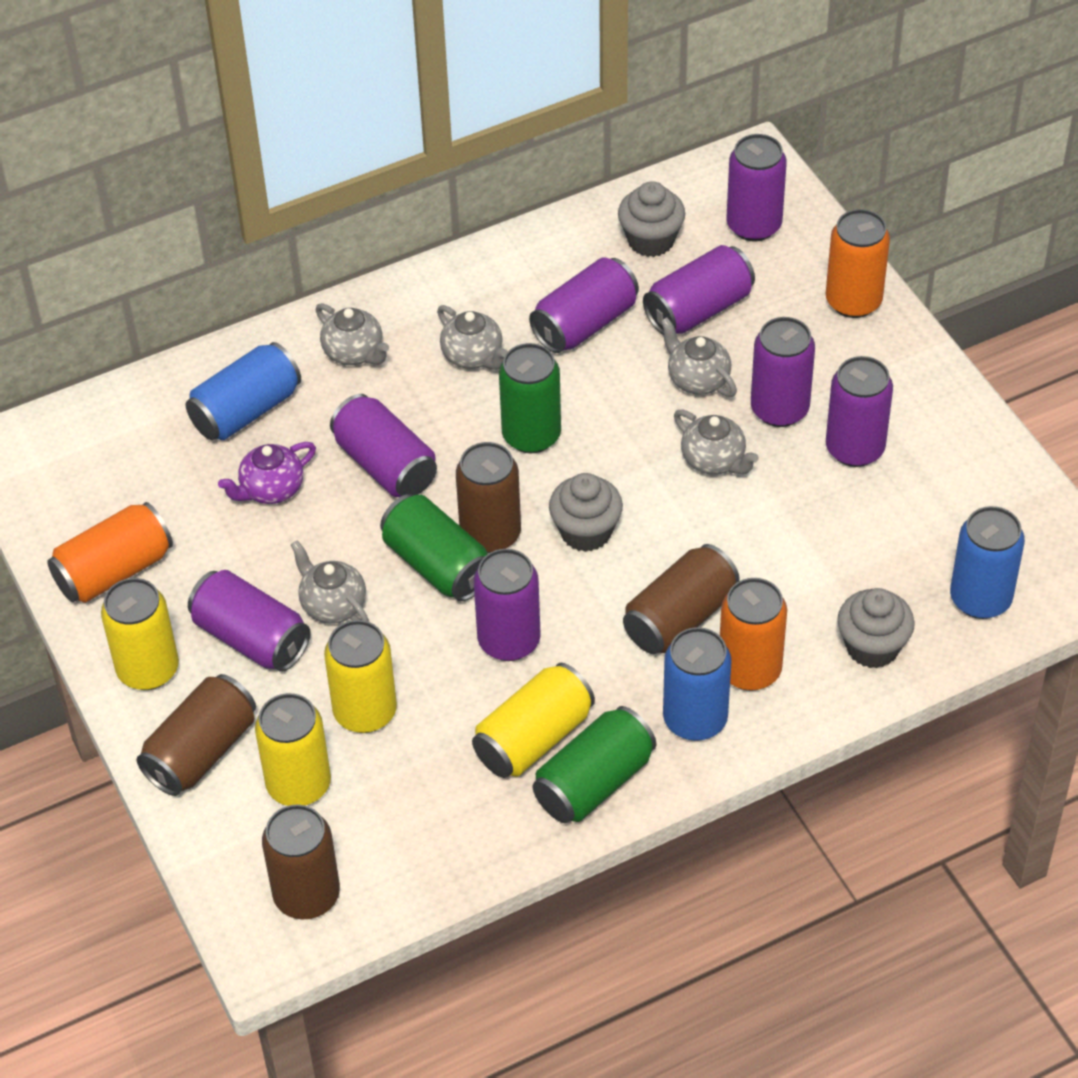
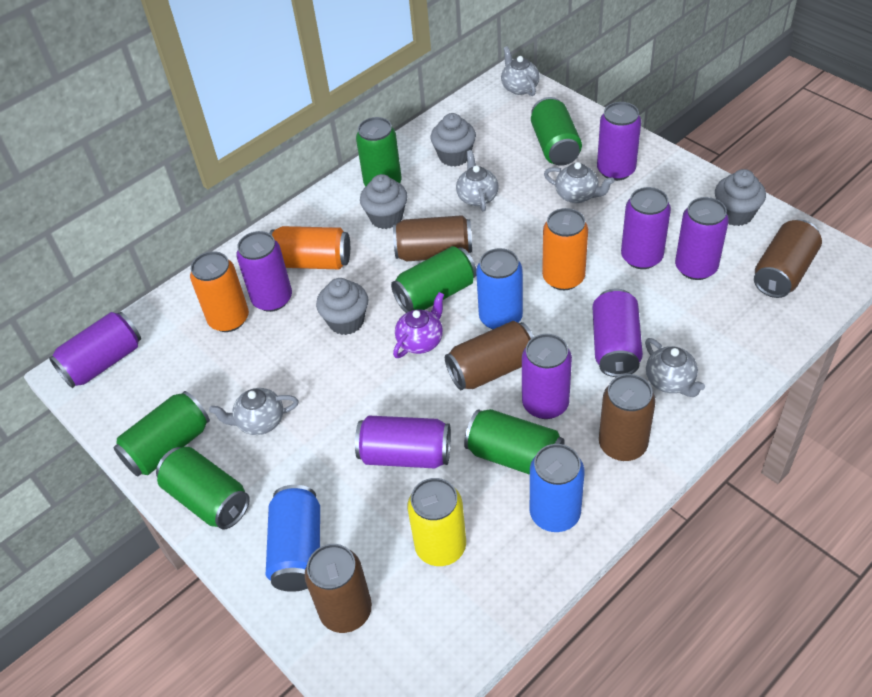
brown can: [137,674,256,796] [262,804,340,919] [456,442,521,553] [623,544,740,654] = 4 -> [305,544,372,633] [393,215,472,261] [445,321,534,390] [599,374,656,461] [754,220,822,298] = 5
green can: [380,494,488,601] [499,343,561,453] [533,706,656,823] = 3 -> [113,391,210,477] [156,447,250,530] [356,117,401,187] [391,246,476,313] [464,409,565,475] [531,97,582,166] = 6
grey cupcake: [549,473,623,552] [618,181,685,257] [837,588,915,668] = 3 -> [316,278,369,335] [360,174,408,229] [431,113,476,167] [715,169,766,226] = 4
yellow can: [101,578,179,690] [255,693,331,806] [324,620,397,733] [472,663,595,778] = 4 -> [407,478,466,566] = 1

